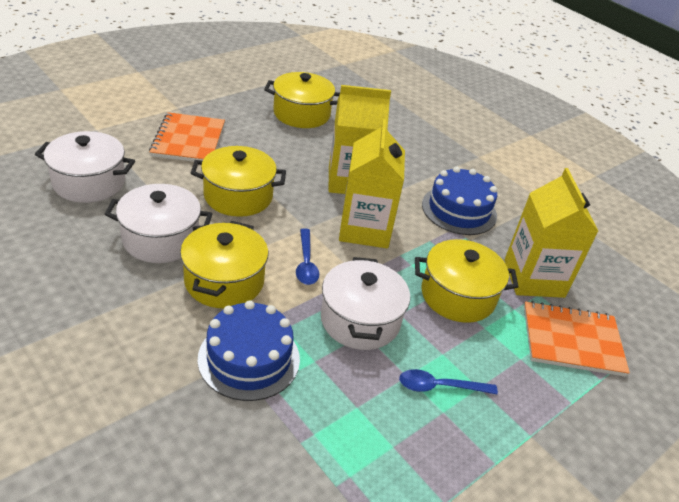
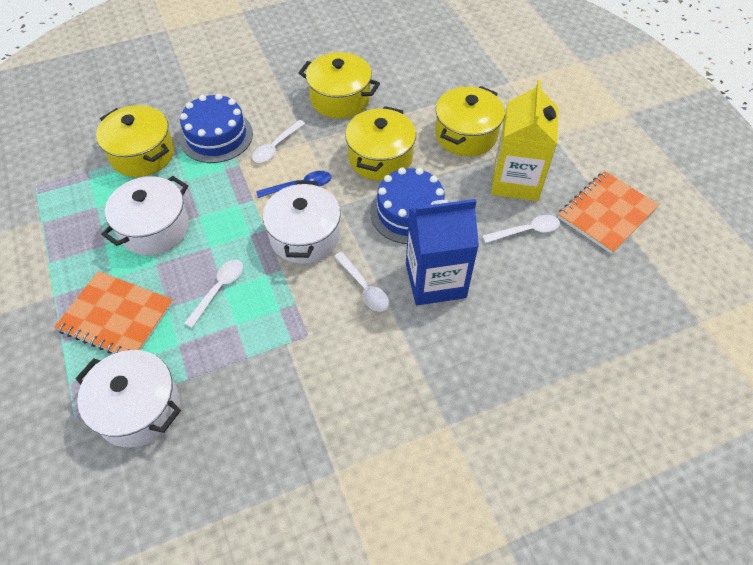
blue carton: none = 0 -> [406,199,479,305] = 1
blue spoon: [296,228,319,285] [399,369,498,394] = 2 -> [256,171,331,198] = 1
white spoon: none = 0 -> [184,260,243,328] [252,120,305,163] [334,252,389,311] [482,215,560,243] = 4
yellow carton: [329,85,391,194] [339,119,405,248] [504,168,599,298] = 3 -> [491,80,559,201] = 1

